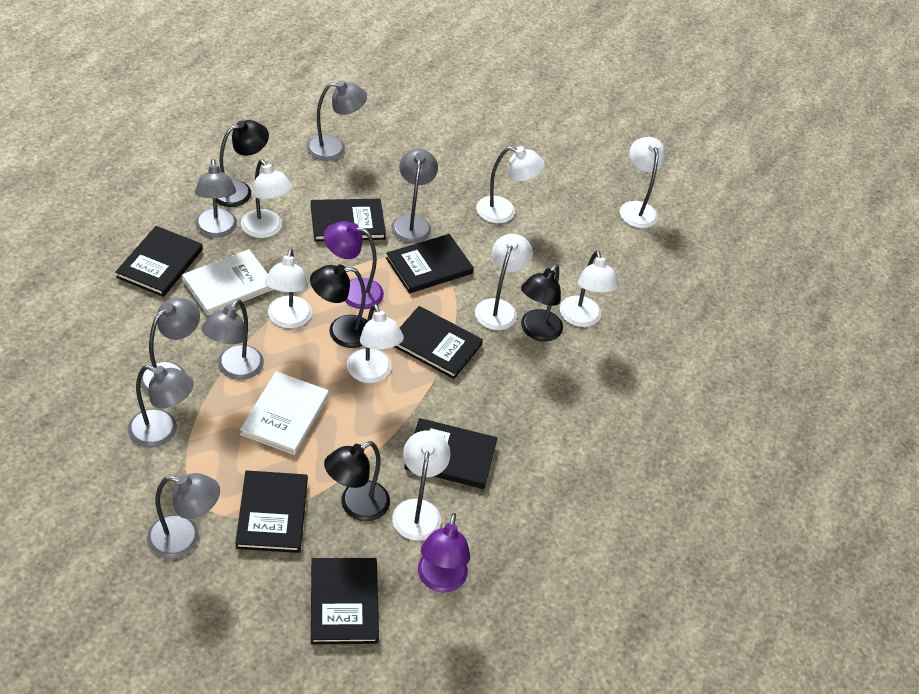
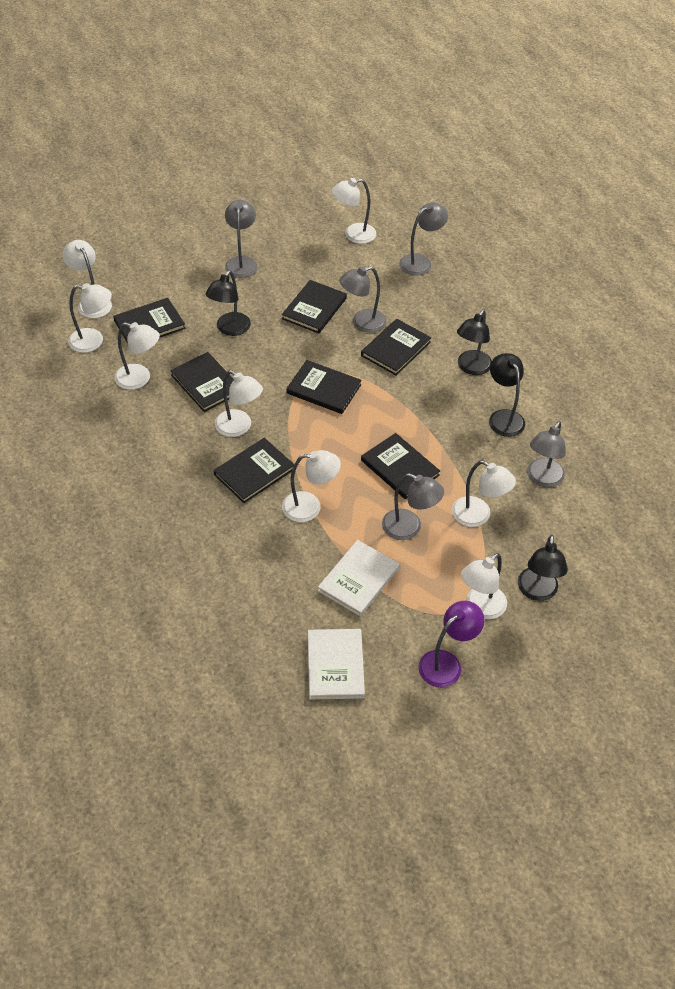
grey lamp: [128,365,194,447] [141,298,200,394] [147,473,220,559] [195,159,237,238] [202,299,264,380] [307,80,367,161] [391,149,438,243] = 7 -> [225,200,258,278] [339,266,387,333] [382,473,444,540] [399,202,448,276] [527,421,566,487] = 5
purple lamp: [324,221,384,309] [418,513,470,593] = 2 -> [418,601,484,688] = 1

